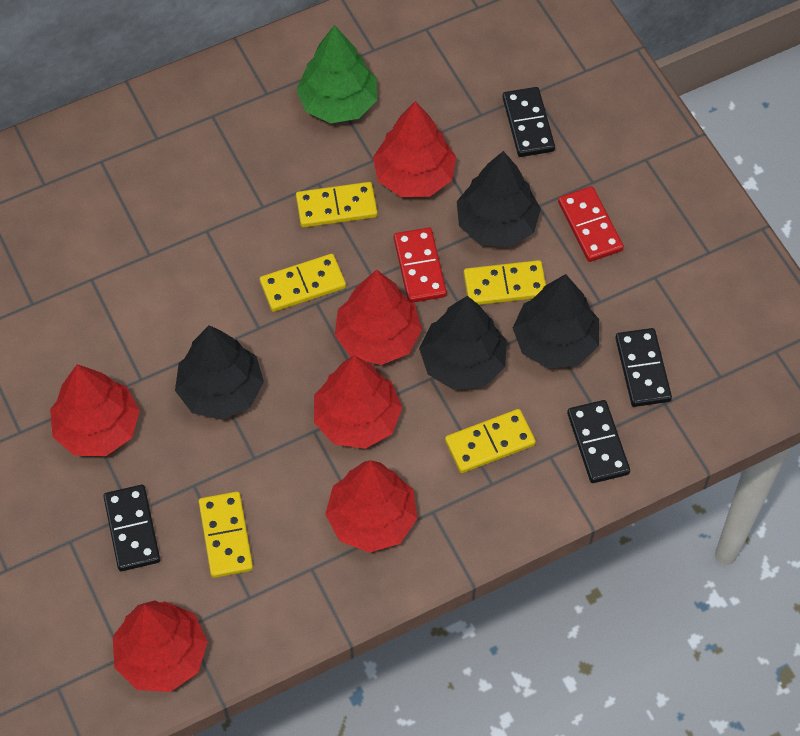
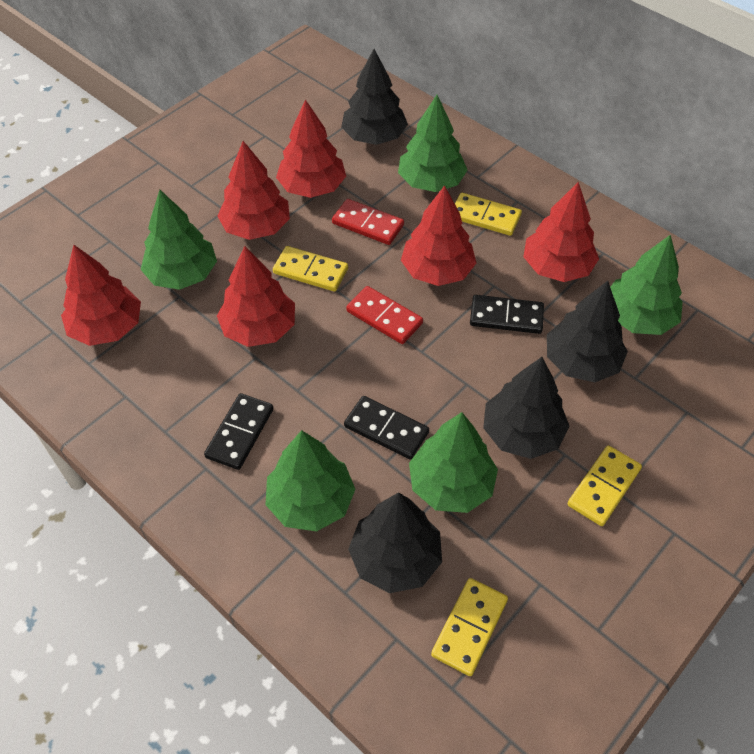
black domino: [103,485,160,571] [502,87,555,157] [567,400,630,483] [615,328,672,407] = 4 -> [204,393,273,470] [344,396,429,459] [470,295,544,334] = 3
green tree: [296,25,377,123] = 1 -> [141,190,217,290] [266,430,355,531] [398,95,467,192] [409,412,498,513] [610,235,683,335] = 5
yellow domino: [199,492,253,578] [260,254,346,312] [296,182,378,227] [445,409,536,473] [463,260,546,305] = 5 -> [273,246,348,292] [431,578,508,676] [455,193,522,236] [568,446,642,526] = 4

